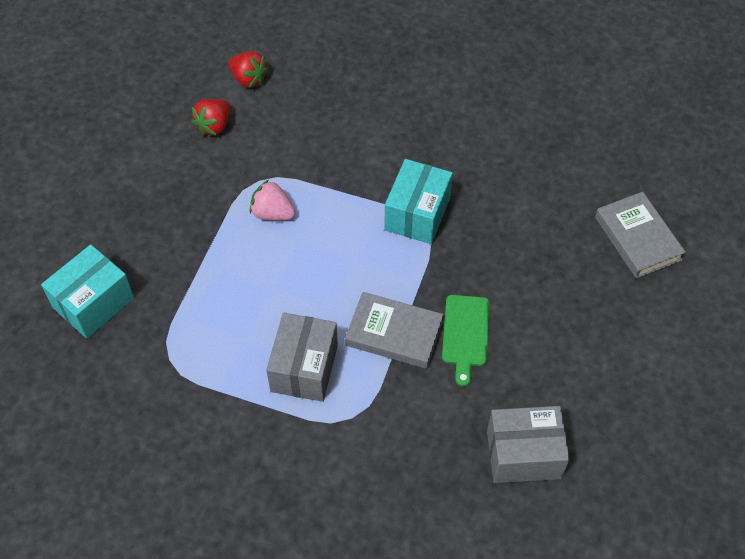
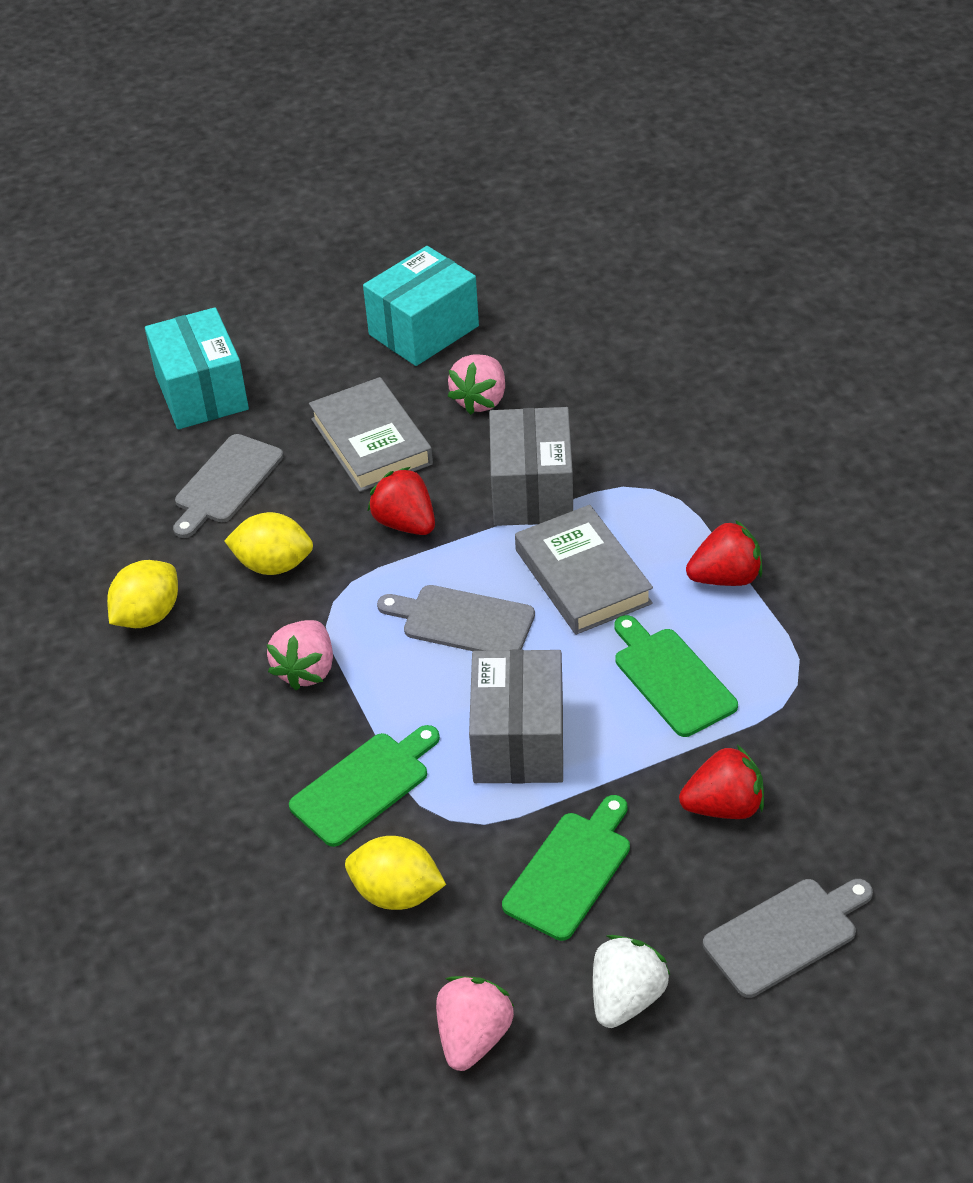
green cutting board: [442,295,490,386] = 1 -> [289,725,440,847] [502,795,630,941] [614,615,738,737] = 3
grey cutting board: none = 0 -> [173,434,283,538] [377,585,535,651] [703,879,873,998] = 3
pink strawberry: [250,180,295,220] = 1 -> [267,620,333,690] [436,976,514,1071] [448,354,505,415] = 3
red strawberry: [191,99,231,136] [228,51,269,88] = 2 -> [367,467,435,535] [679,745,764,819] [686,520,762,586] = 3
white strawberry: none = 0 -> [593,935,670,1028] = 1
yellow lemon: none = 0 -> [107,560,178,628] [224,512,313,575] [345,836,446,910] = 3

